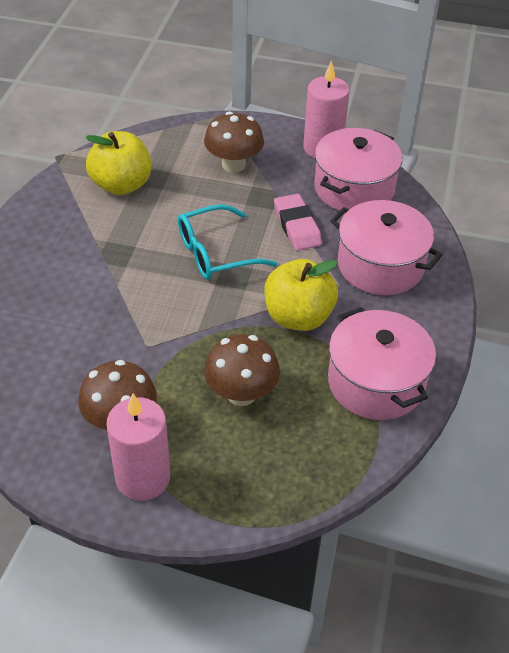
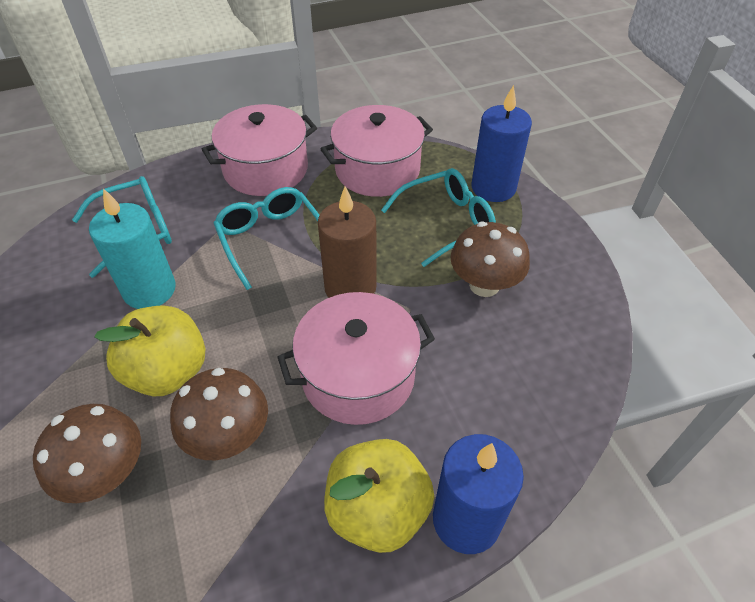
blue candle: none = 0 -> [433,434,524,554] [471,85,532,202] = 2
brown candle: none = 0 -> [318,186,376,298] = 1
pink candle: [106,394,170,501] [303,60,350,159] = 2 -> none = 0
pink eraser: [274,194,322,251] = 1 -> none = 0
turquoise candle: none = 0 -> [89,188,176,309] = 1
turquoise glasses: [178,204,277,280] = 1 -> [72,176,172,278] [214,187,319,290] [381,168,496,267] = 3

